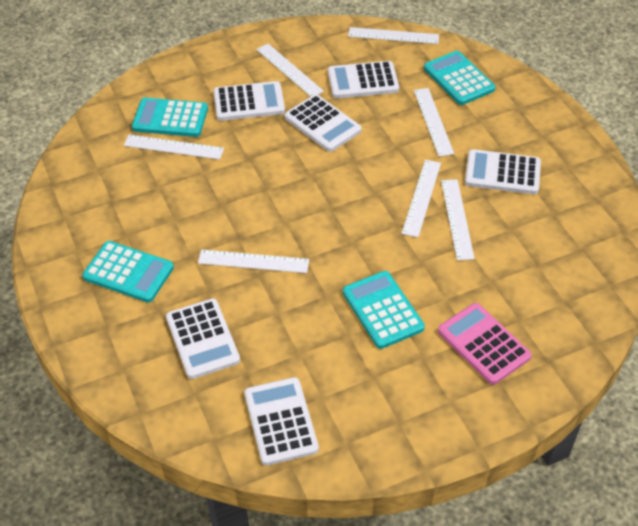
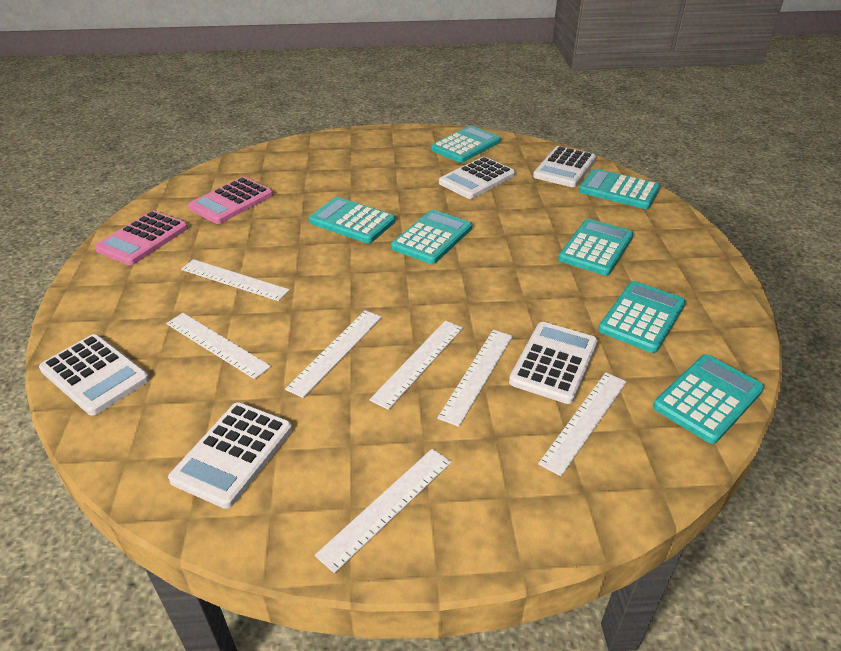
pink calculator: [438,303,532,385] = 1 -> [95,211,188,265] [188,177,273,224] = 2
turquoise calculator: [82,241,174,302] [132,98,208,137] [343,271,425,349] [424,51,495,105] = 4 -> [309,197,396,243] [391,210,472,264] [431,126,501,163] [558,219,633,275] [579,169,660,209] [598,281,686,353] [653,354,764,444] = 7
white calculator: [166,299,240,379] [213,81,285,121] [244,377,319,466] [285,94,362,152] [328,61,399,98] [465,149,541,194] = 6 -> [39,334,149,416] [168,402,292,509] [439,157,515,199] [509,322,598,404] [533,146,596,187] = 5

